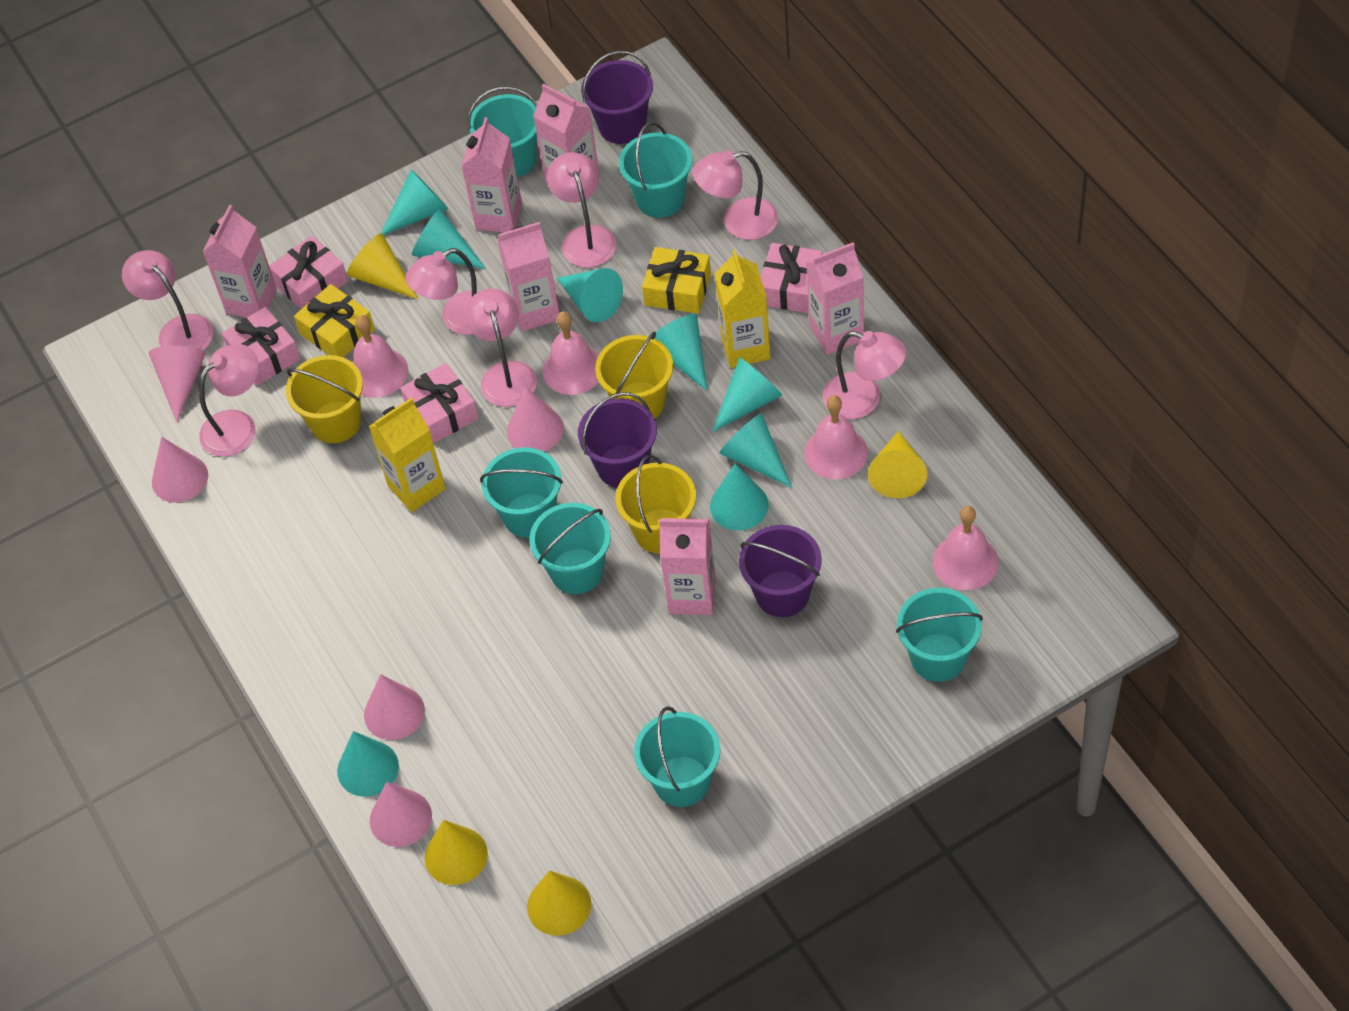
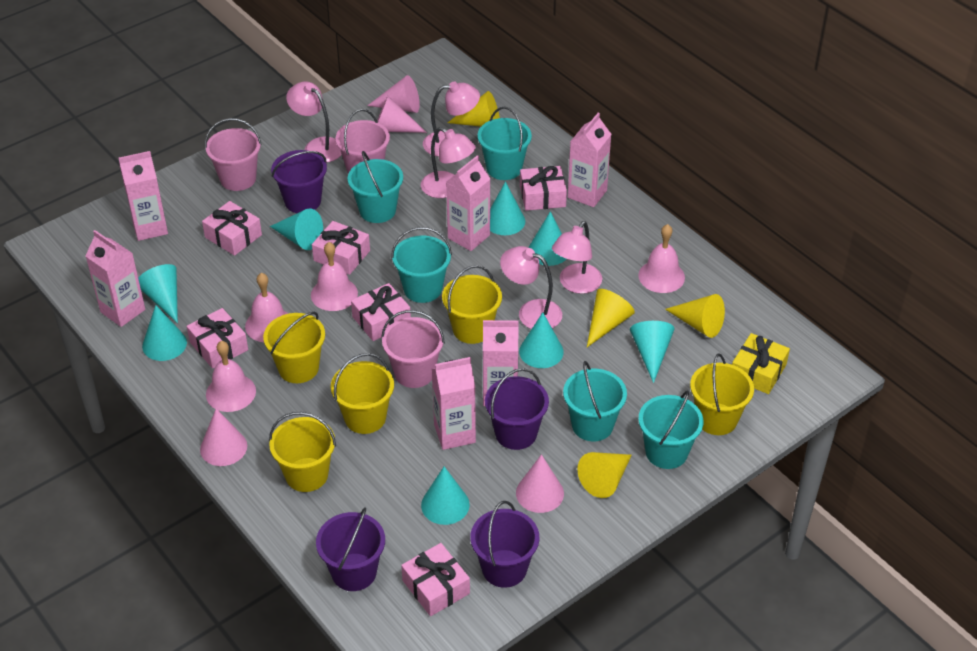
pink bucket: none = 0 -> [205,118,262,191] [335,109,390,174] [381,310,445,388] = 3
pink cone: [149,346,206,423] [152,437,208,503] [364,674,425,740] [370,782,432,847] [507,387,564,452] = 5 -> [200,409,247,466] [367,75,420,113] [377,96,427,133] [516,454,564,513] = 4
pink gift: [222,307,301,386] [269,236,348,309] [400,363,479,444] [761,243,822,313] = 4 -> [186,308,248,369] [202,201,262,256] [312,221,370,275] [351,283,411,341] [401,543,470,616] [520,166,567,211] = 6
pink lamp: [122,250,213,351] [199,344,259,457] [406,248,479,335] [465,288,537,407] [547,152,616,268] [693,150,778,240] [823,331,907,419] = 7 -> [286,81,342,162] [421,127,476,198] [423,82,480,157] [500,246,562,329] [552,221,602,294] = 5
purple bucket: [578,392,657,488] [581,51,653,144] [739,525,822,617] = 3 -> [271,150,327,213] [316,507,385,591] [470,501,539,588] [485,368,549,450] = 4
turquoise bucket: [467,86,537,177] [480,447,563,538] [530,503,611,594] [619,122,692,218] [634,706,720,807] [896,588,983,682] = 6 -> [348,151,403,223] [391,227,452,303] [478,107,532,180] [563,361,627,441] [638,390,703,469] = 5
yellow bucket: [286,355,363,443] [595,331,673,419] [615,455,696,554] = 3 -> [263,312,325,383] [269,412,336,492] [331,353,394,434] [442,265,502,344] [690,353,754,435] = 5
yellow carton: [369,398,446,512] [715,250,771,368] = 2 -> none = 0
yellow gift: [294,284,375,358] [642,247,711,314] = 2 -> [732,333,790,394] = 1

